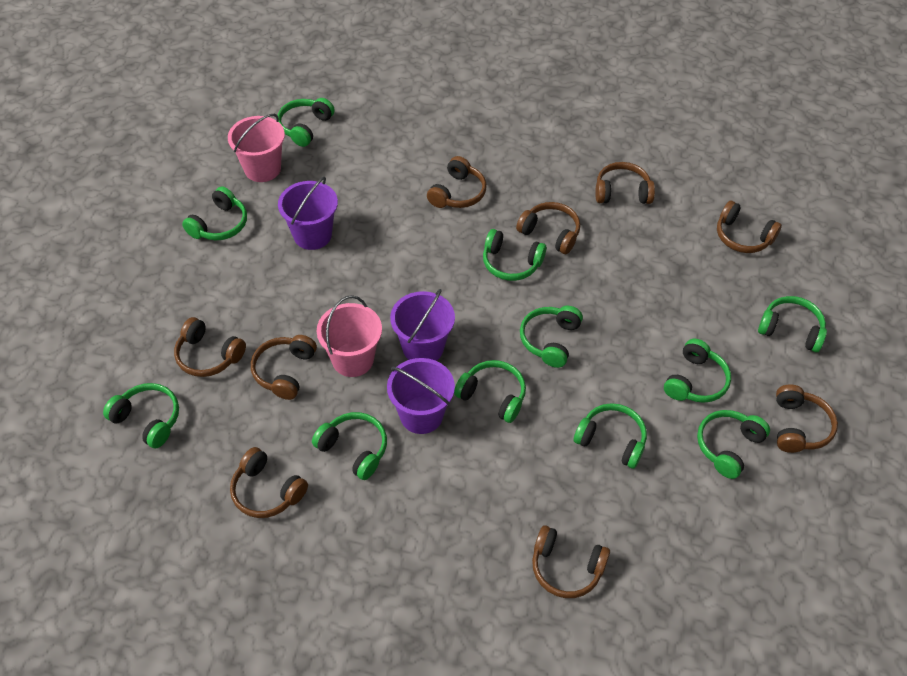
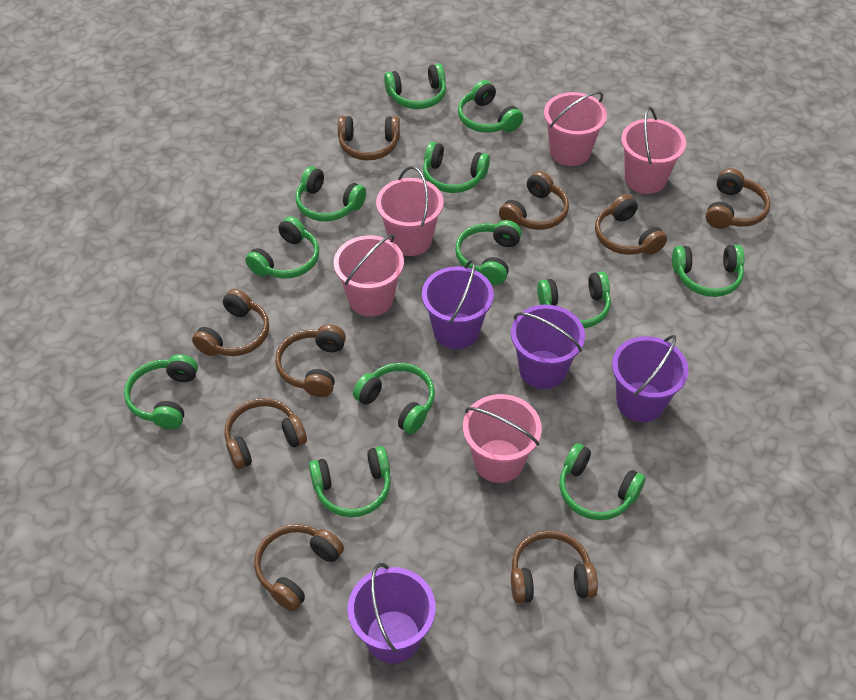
green headphones: [103,383,179,448] [182,186,247,240] [278,98,335,147] [312,412,387,480] [454,360,526,423] [483,229,547,281] [520,306,583,368] [574,403,647,469] [664,339,731,403] [697,410,770,479] [758,296,827,352] = 11 -> [124,354,198,429] [245,216,319,279] [295,166,366,222] [309,446,391,517] [353,363,435,434] [384,64,446,109] [423,142,490,193] [455,220,522,285] [458,80,523,133] [537,271,611,328] [559,443,646,520] [672,245,745,297] = 12
pink bucket: [228,114,285,182] [317,295,382,377] = 2 -> [334,234,404,316] [376,166,444,256] [463,394,542,483] [544,91,607,166] [621,107,686,194] = 5
purple bucket: [278,177,338,250] [387,358,455,434] [390,289,455,361] = 3 -> [348,563,436,663] [422,259,494,349] [511,305,585,389] [612,335,689,422] = 4

